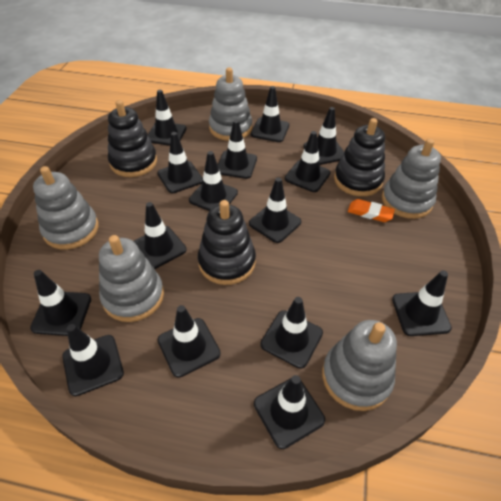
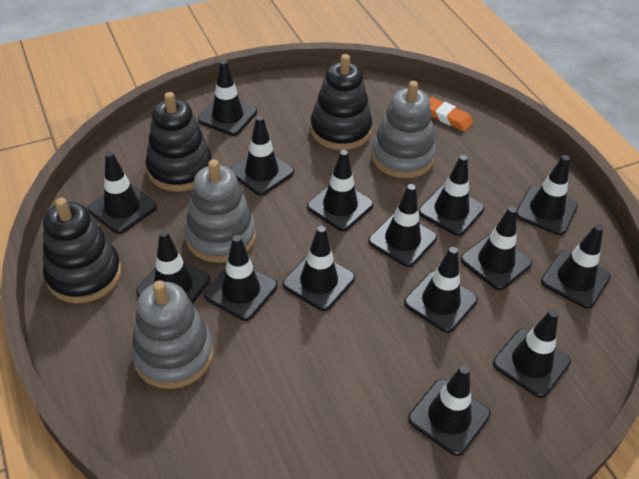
grey stacking toy: [33,166,98,250] [99,235,164,322] [209,67,252,141] [322,320,397,411] [382,139,441,219] = 5 -> [131,280,213,389] [184,159,256,263] [371,81,436,178] = 3

